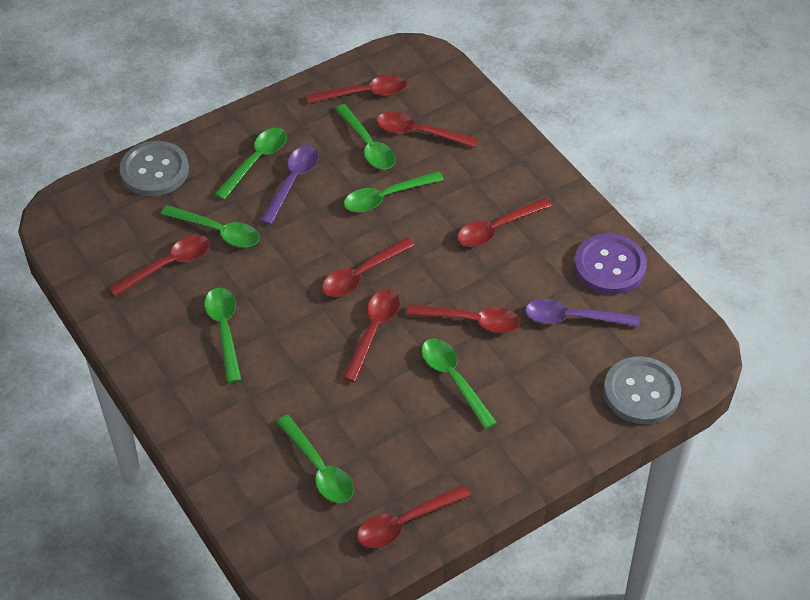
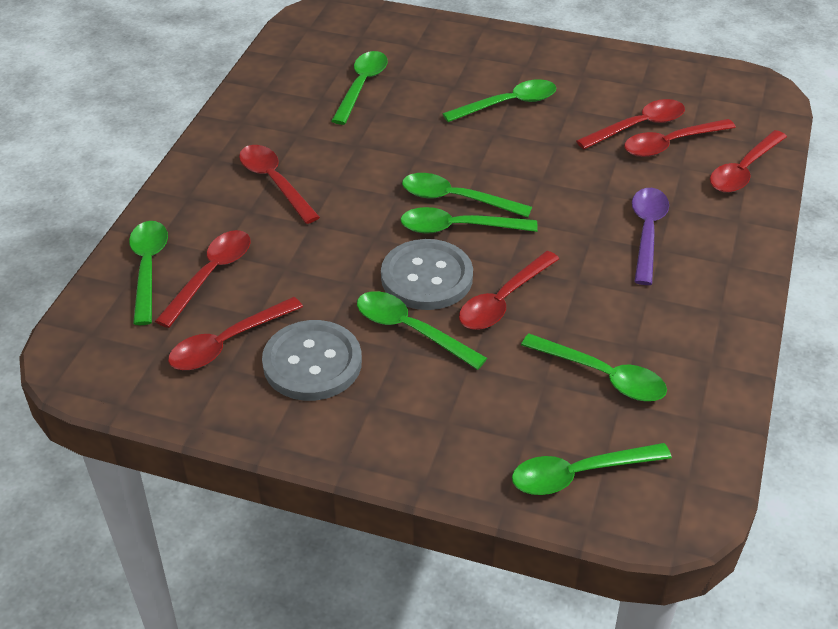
green spoon: [161,205,260,247] [204,288,241,383] [214,128,287,200] [276,415,354,503] [335,104,396,169] [344,171,444,212] [421,338,497,429] = 7 -> [129,221,168,325] [332,51,388,125] [357,291,487,370] [400,207,538,234] [402,173,532,217] [442,79,556,122] [512,443,672,495] [521,334,667,401] = 8
purple button: [574,234,647,294] = 1 -> none = 0
purple spoon: [260,146,319,225] [525,299,640,327] = 2 -> [632,188,669,285] = 1
red spoon: [109,235,210,297] [306,75,407,104] [322,237,415,297] [342,289,400,382] [357,485,471,548] [377,112,478,148] [406,304,520,333] [457,198,552,247] = 8 -> [155,230,251,328] [168,297,303,370] [239,145,320,224] [459,251,559,330] [576,99,685,149] [624,119,736,157] [710,130,787,193] = 7

